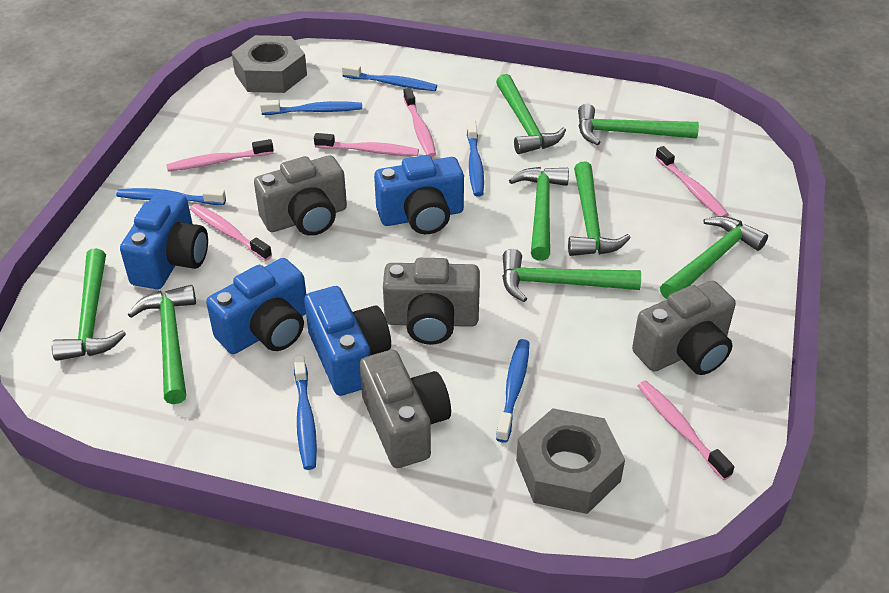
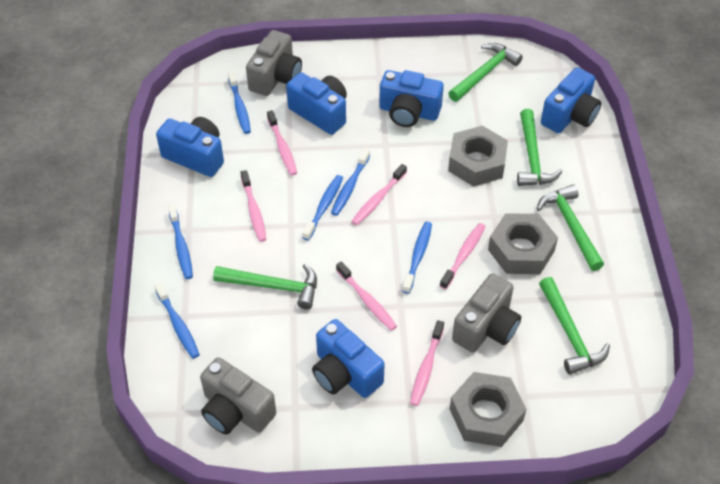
blue camera: [120,191,208,289] [206,258,306,354] [304,286,391,396] [374,155,464,234] = 4 -> [156,117,224,177] [286,72,347,135] [312,319,385,398] [379,70,444,127] [541,67,601,133] = 5
green hammer: [52,248,126,361] [128,285,196,404] [496,74,566,154] [502,249,641,302] [509,167,569,261] [568,162,631,256] [578,104,699,145] [660,216,768,299] = 8 -> [213,264,317,309] [448,43,523,102] [517,109,562,186] [537,184,604,271] [539,277,610,375] = 5
grey camera: [254,155,347,236] [360,350,451,468] [383,258,480,345] [632,281,736,375] = 4 -> [200,357,276,435] [246,30,302,96] [452,273,521,353] = 3
grey nut: [231,35,307,93] [516,408,625,514] = 2 -> [448,126,508,187] [450,372,526,447] [488,213,558,274] = 3

